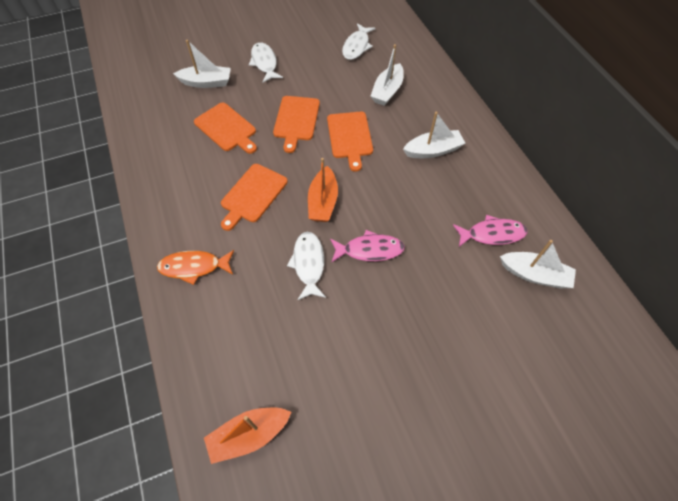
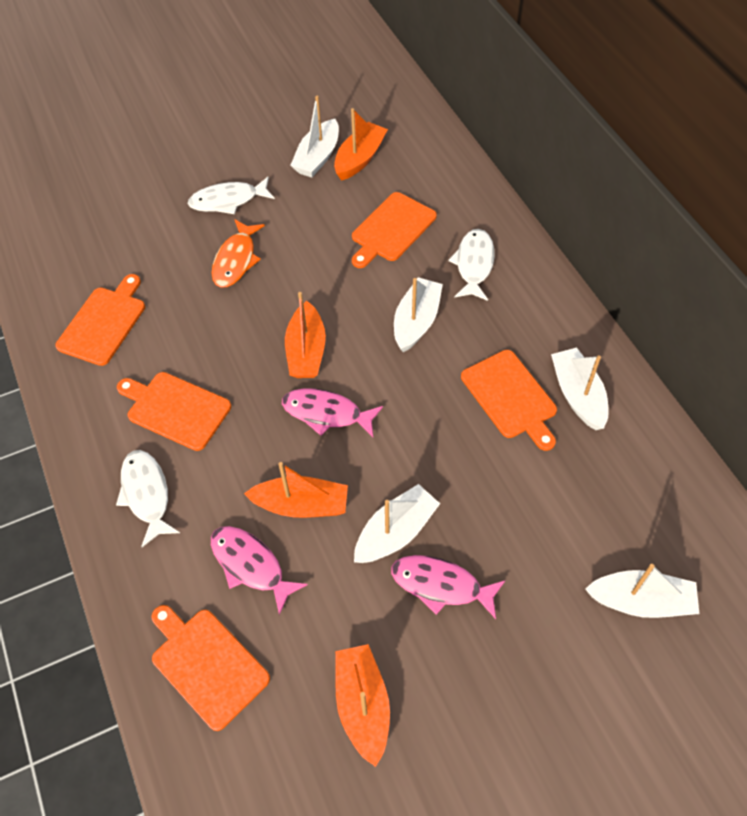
orange boat: [204,408,291,464] [308,158,338,222] = 2 -> [244,462,348,518] [285,292,326,378] [334,108,388,181] [335,644,390,767] = 4
orange cutting board: [194,102,257,154] [221,164,288,231] [273,96,320,153] [327,112,373,172] = 4 -> [55,274,145,366] [117,372,231,451] [151,605,270,731] [352,192,437,268] [461,350,557,451] = 5
pink fish: [330,230,405,263] [453,215,528,247] = 2 -> [211,526,308,615] [282,388,383,437] [391,555,506,619] = 3
white boat: [173,40,231,88] [370,44,404,106] [403,112,465,158] [500,240,576,288] = 4 -> [290,96,339,177] [354,484,440,563] [394,277,443,352] [551,348,609,430] [585,564,700,618] = 5

